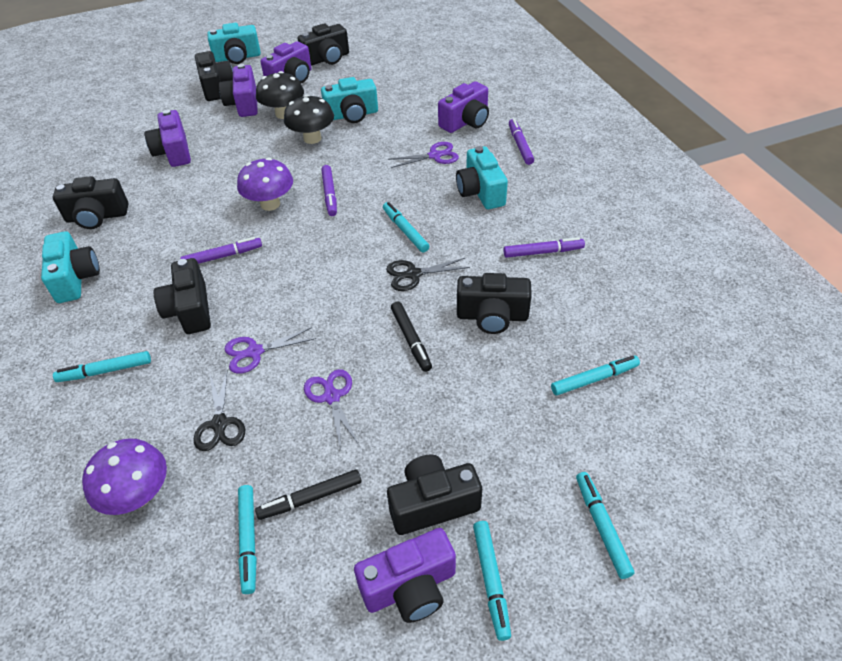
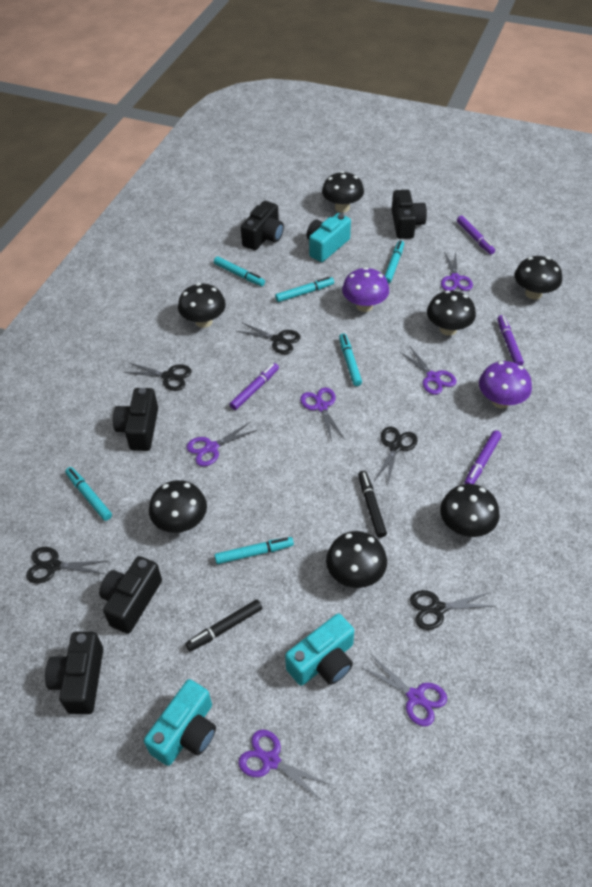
black camera: [53,176,128,229] [154,258,211,334] [195,51,233,101] [297,23,349,66] [387,455,482,535] [457,273,532,334] = 6 -> [45,632,103,714] [99,556,162,634] [113,388,158,451] [241,201,284,250] [392,190,427,239] = 5
black mushroom: [256,71,304,119] [284,95,334,144] = 2 -> [149,480,207,533] [178,283,226,328] [322,171,364,213] [326,531,387,588] [427,290,476,336] [440,484,500,537] [515,256,562,300] = 7
black scissors: [194,371,245,451] [386,257,470,291] = 2 -> [26,547,107,583] [124,362,192,391] [237,322,301,354] [374,426,418,487] [410,590,493,630] = 5
purple camera: [144,110,191,167] [219,64,258,117] [261,41,312,83] [354,528,456,623] [438,81,489,133] = 5 -> none = 0
purple scissors: [224,327,316,374] [304,369,359,451] [388,142,459,168] = 3 -> [186,422,257,466] [238,729,331,801] [300,387,345,442] [361,655,447,726] [400,347,456,395] [441,251,473,291] = 6
turquoise camera: [41,231,100,303] [207,23,261,64] [321,77,378,123] [456,146,508,209] = 4 -> [144,679,216,766] [285,613,354,686] [307,213,351,262] = 3

